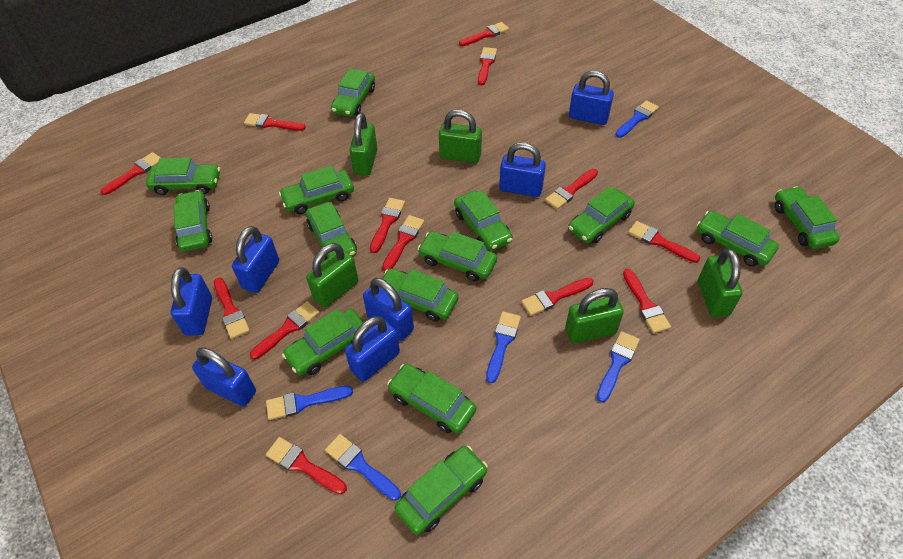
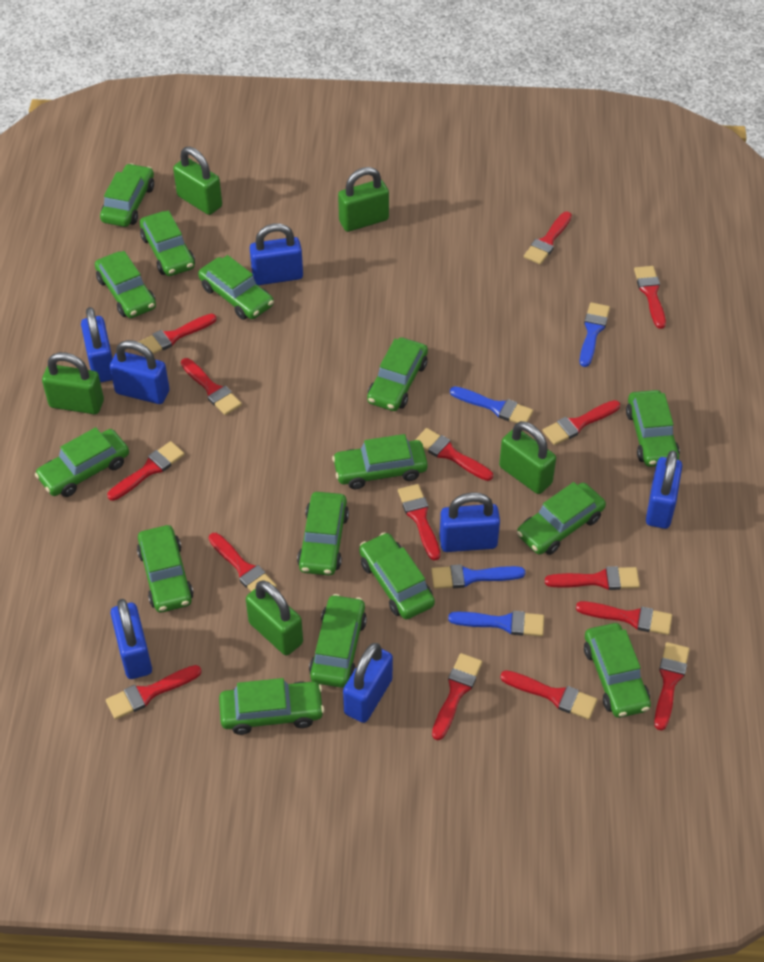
blue brush: [266,386,353,420] [325,434,401,501] [486,311,521,383] [597,331,640,403] [615,100,659,138] = 5 -> [431,564,525,589] [448,611,544,636] [450,386,533,423] [579,302,610,367] = 4
green car: [146,158,220,195] [174,190,213,252] [279,166,354,214] [282,309,364,375] [306,202,357,260] [331,68,375,117] [382,269,459,322] [387,364,476,433] [394,446,488,535] [418,231,497,282] [454,190,513,251] [568,186,635,243] [697,211,779,266] [775,186,840,249] = 14 -> [35,427,129,497] [95,251,156,318] [100,163,154,227] [137,525,194,612] [140,210,195,276] [198,255,274,320] [219,678,324,735] [297,492,349,576] [309,594,367,688] [332,434,428,489] [359,532,435,619] [367,337,428,411] [517,482,606,555] [584,623,651,718] [626,390,680,467] = 15
red brush: [101,152,160,195] [214,278,250,339] [244,113,306,131] [250,301,320,359] [266,437,347,494] [370,198,405,253] [382,215,424,271] [459,22,509,46] [478,47,497,85] [521,278,593,316] [545,169,598,209] [623,269,671,333] [628,221,700,263] = 13 -> [106,665,202,720] [107,441,185,501] [138,314,217,354] [181,358,242,415] [209,533,277,592] [398,484,440,561] [415,428,493,481] [432,653,482,740] [500,670,597,720] [524,211,572,265] [542,400,620,445] [545,566,640,590] [576,601,672,635] [634,266,666,329] [654,642,690,731] = 15

